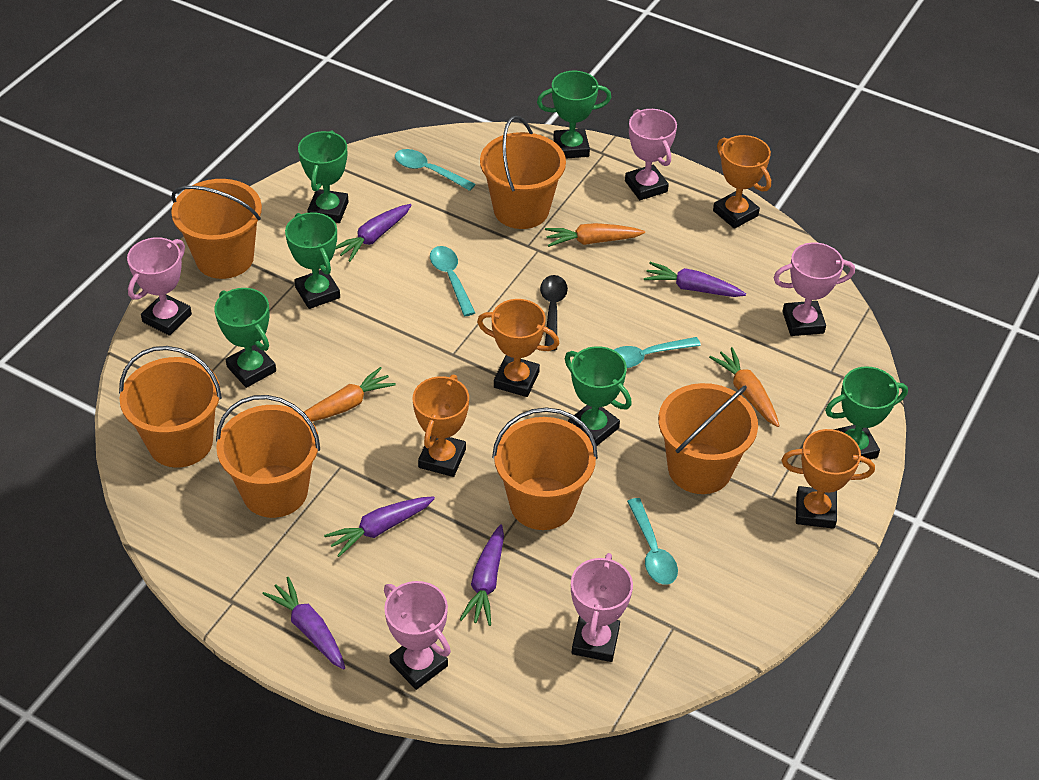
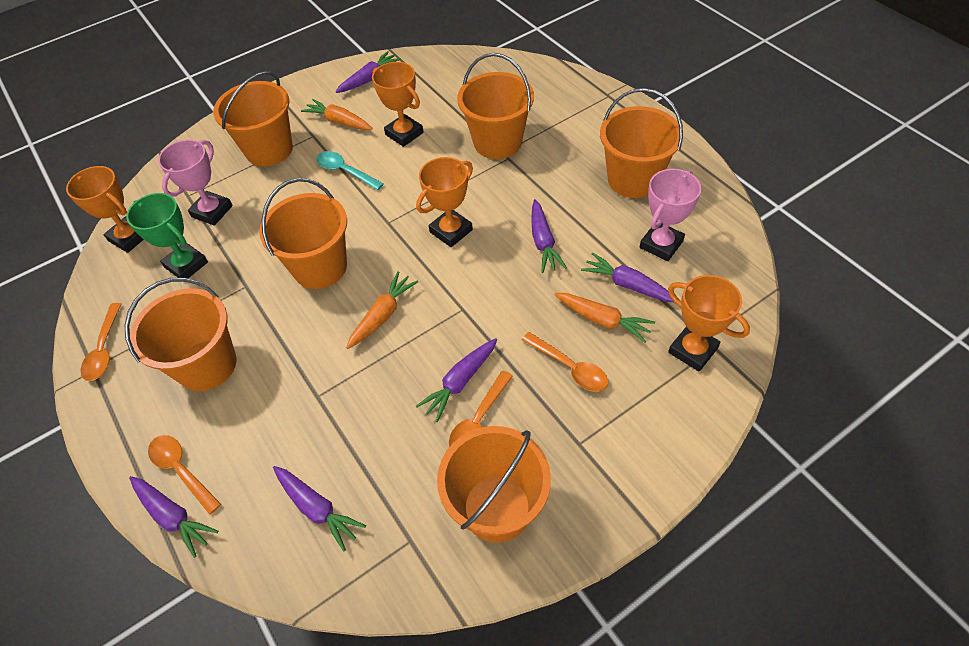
black spoon: [540,275,568,351] = 1 -> none = 0
green trophy: [214,288,276,388] [285,212,340,309] [298,130,349,223] [537,71,611,159] [565,346,632,446] [825,366,908,462] = 6 -> [126,193,208,278] = 1
orange spoon: none = 0 -> [81,303,121,381] [148,435,221,515] [449,371,513,447] [522,332,608,392] = 4
pink trophy: [127,237,192,336] [384,581,451,690] [571,553,633,662] [625,109,677,200] [773,242,855,336] = 5 -> [158,140,233,226] [640,169,701,261] = 2
purple carrot: [262,577,345,670] [324,496,435,557] [335,204,412,262] [459,524,504,626] [644,262,746,297] = 5 -> [129,476,218,558] [273,466,366,552] [335,51,401,93] [416,338,497,422] [531,199,567,273] [581,252,674,302] = 6
turquoise spoon: [395,149,475,191] [430,246,475,316] [614,337,701,368] [627,498,678,585] = 4 -> [316,151,384,190] = 1

